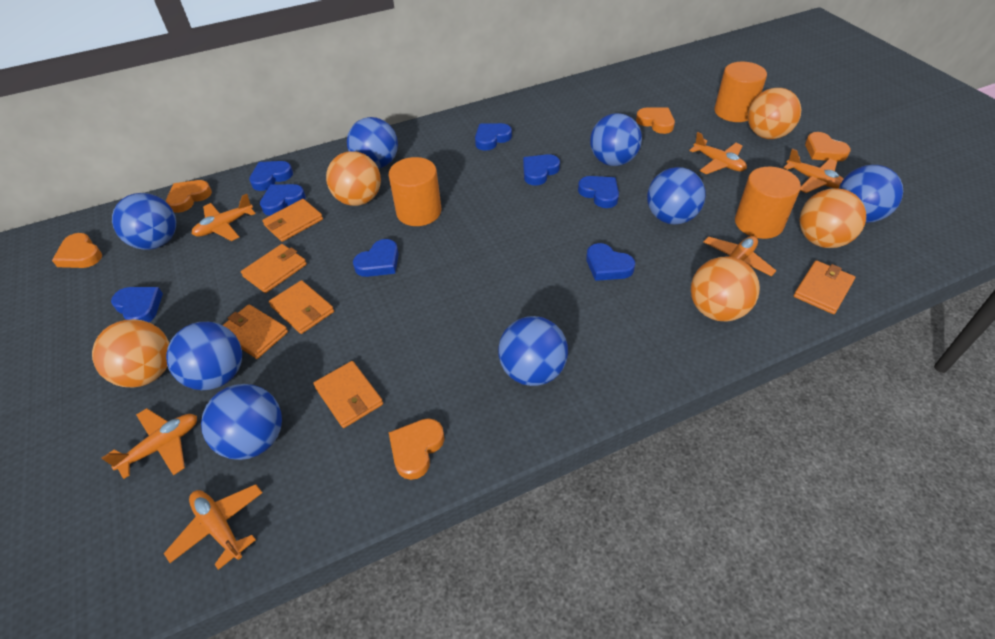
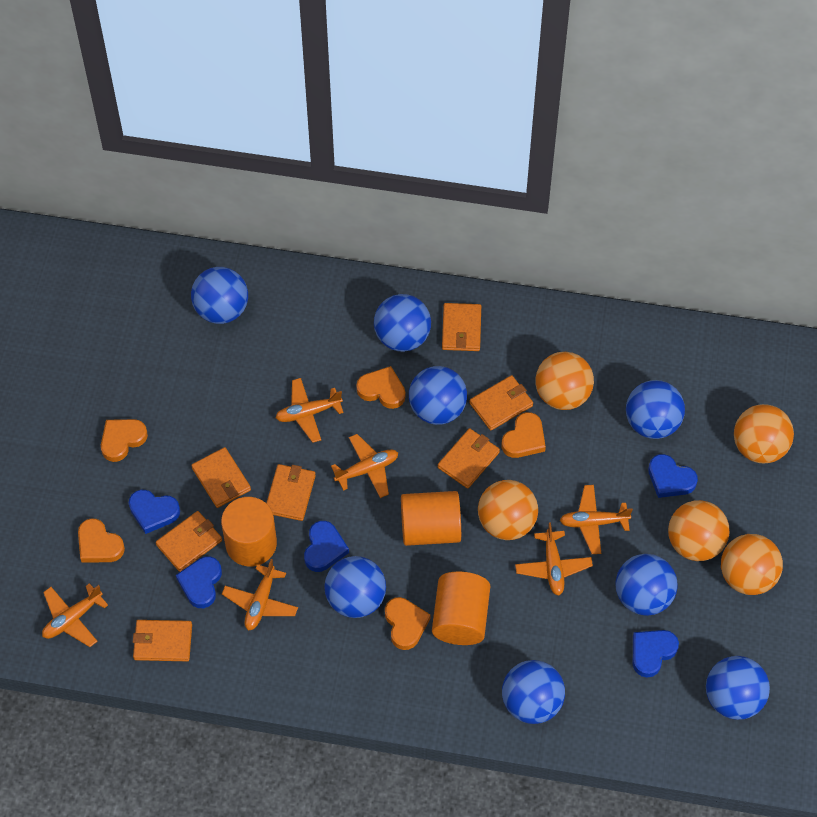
blue heart: [111,287,163,322] [249,161,293,191] [260,184,306,216] [353,239,399,277] [475,123,512,151] [523,154,560,186] [578,176,619,208] [586,243,635,281] = 8 -> [129,490,180,534] [176,556,222,608] [304,521,349,572] [633,630,679,678] [648,454,698,498] = 5
orange wallet: [223,304,288,359] [241,244,307,293] [262,199,323,242] [269,280,334,334] [313,361,383,428] [794,260,855,314] = 6 -> [133,620,192,661] [156,511,222,572] [191,447,251,508] [266,464,316,521] [438,428,500,489] [442,303,481,351] [469,375,533,430] = 7

